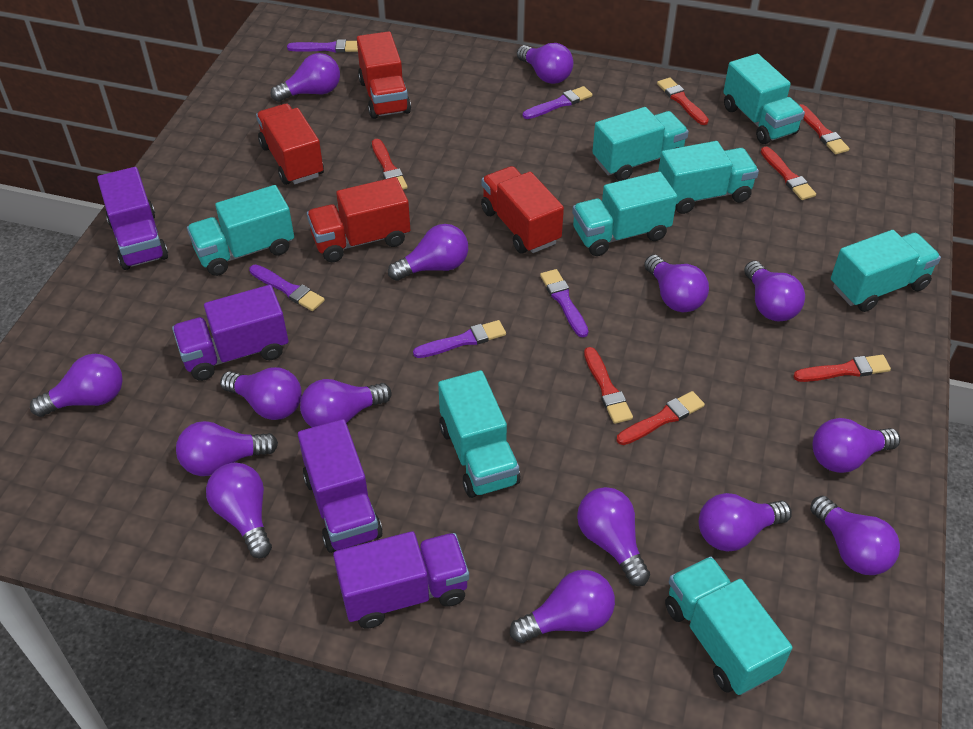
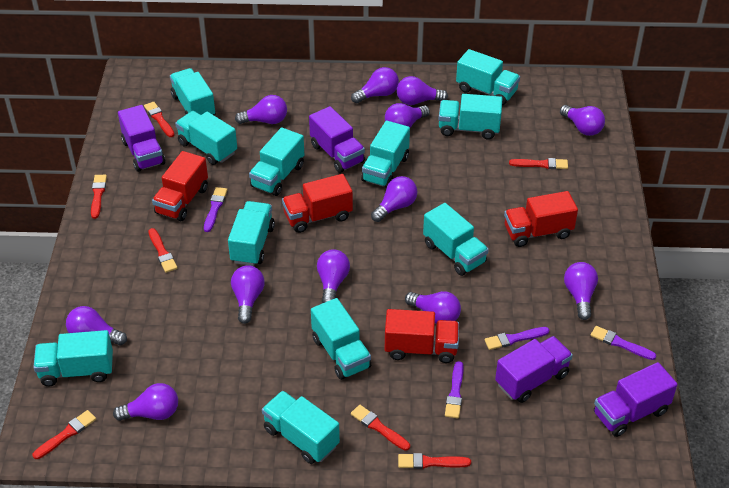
purple brush: [249,265,325,311] [287,39,358,53] [413,320,506,358] [523,86,592,119] [540,269,589,338] = 5 -> [204,187,227,232] [445,361,464,418] [485,327,549,350] [591,326,656,360] = 4
purple light bulb: [30,354,123,417] [176,421,278,476] [206,463,272,558] [220,367,302,420] [271,53,340,102] [300,379,392,427] [388,224,468,281] [510,570,615,643] [517,43,573,84] [577,487,650,586] [644,255,709,312] [699,493,792,552] [744,261,805,322] [810,495,900,575] [813,418,900,473] = 15 -> [66,306,127,345] [113,383,178,421] [231,265,265,324] [235,95,287,124] [317,249,350,303] [351,67,399,103] [371,176,417,222] [385,103,430,128] [397,76,448,105] [405,291,461,323] [560,105,605,136] [564,262,598,320] = 12
turquoise truck: [187,185,294,276] [438,370,520,498] [572,172,677,256] [592,107,689,181] [658,141,759,214] [665,556,792,695] [723,54,805,144] [831,230,941,312] = 8 -> [33,330,113,386] [170,68,216,115] [175,111,237,165] [228,201,275,266] [249,127,304,196] [262,391,340,464] [311,298,371,380] [361,120,410,188] [423,203,489,276] [439,94,502,140] [456,49,520,105] = 11

